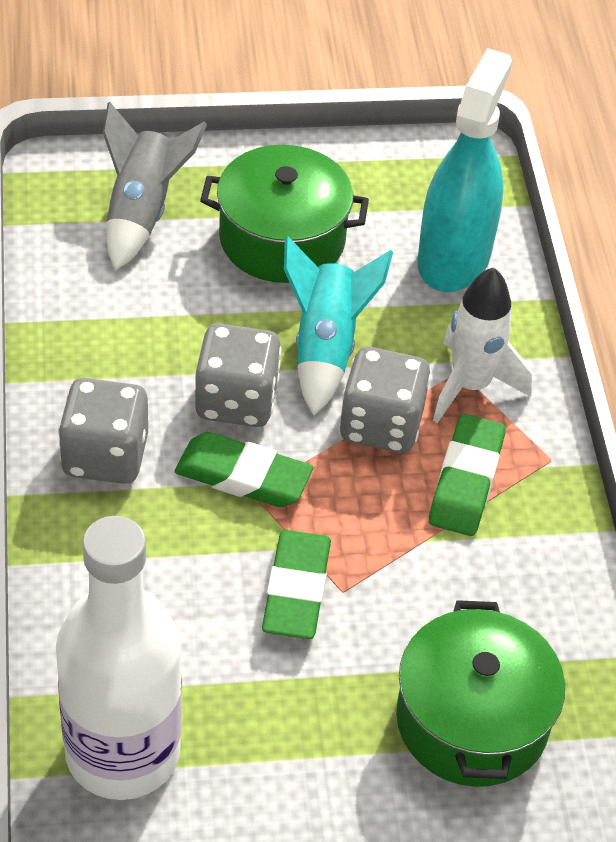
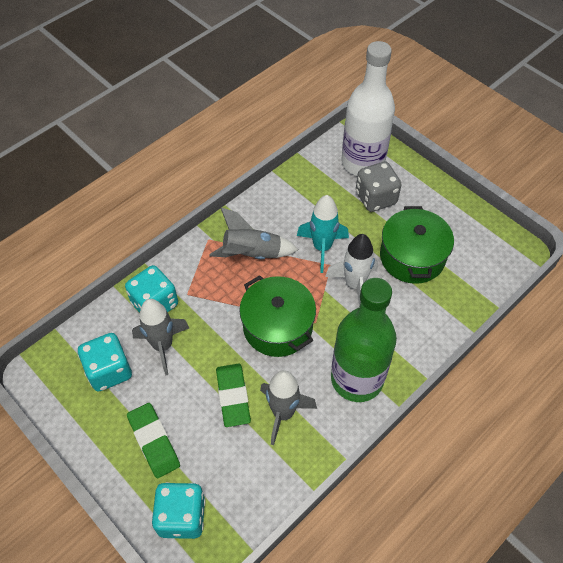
green bottle: none = 0 -> [331,278,397,402] = 1
green eraser: [175,432,313,507] [262,530,331,639] [429,414,506,536] = 3 -> [127,403,180,478] [216,364,251,427] = 2
grey dice: [58,378,148,484] [195,323,281,427] [339,347,431,453] = 3 -> [356,161,402,212] = 1
grey rocket: [103,101,207,270] = 1 -> [132,299,189,376] [209,207,298,259] [260,370,317,445] = 3
turquoise dice: none = 0 -> [78,333,132,392] [125,265,178,313] [151,482,206,539] = 3
turquoise spray bottle: [417,48,512,292] = 1 -> none = 0

